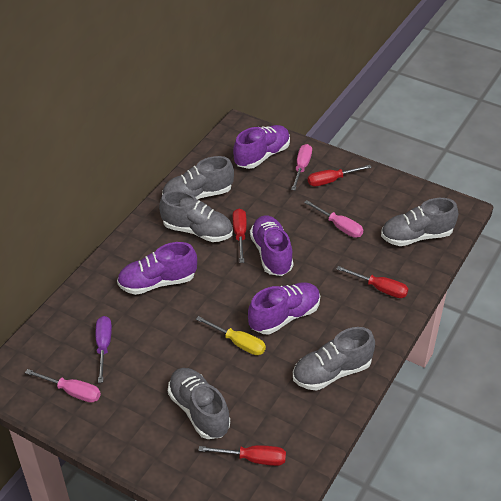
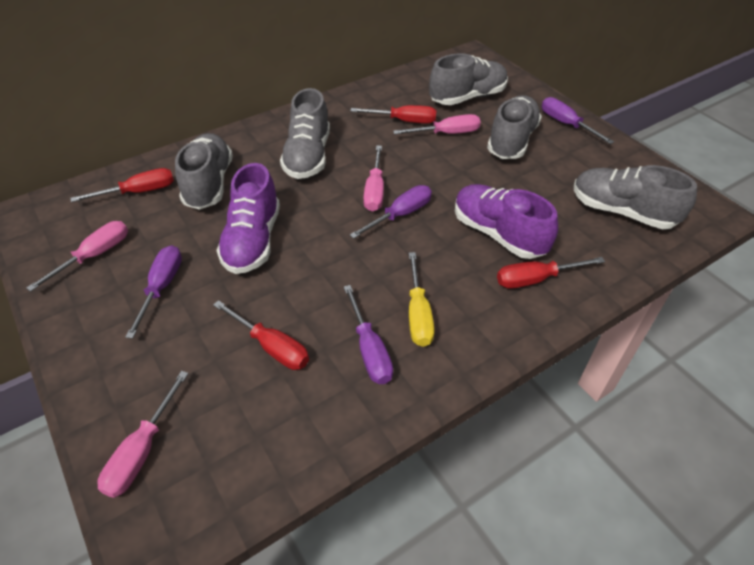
pink screwdriver: [25,369,101,403] [291,144,312,190] [304,200,363,238] = 3 -> [26,221,128,292] [97,371,189,498] [363,145,384,212] [393,114,481,135] = 4
purple screwdriver: [96,316,112,383] = 1 -> [125,245,182,339] [344,285,393,384] [350,185,432,239] [542,97,614,144] = 4
purple shoe: [117,242,197,295] [233,125,290,169] [248,282,320,334] [250,215,293,276] = 4 -> [216,163,280,274] [455,184,558,259] = 2

